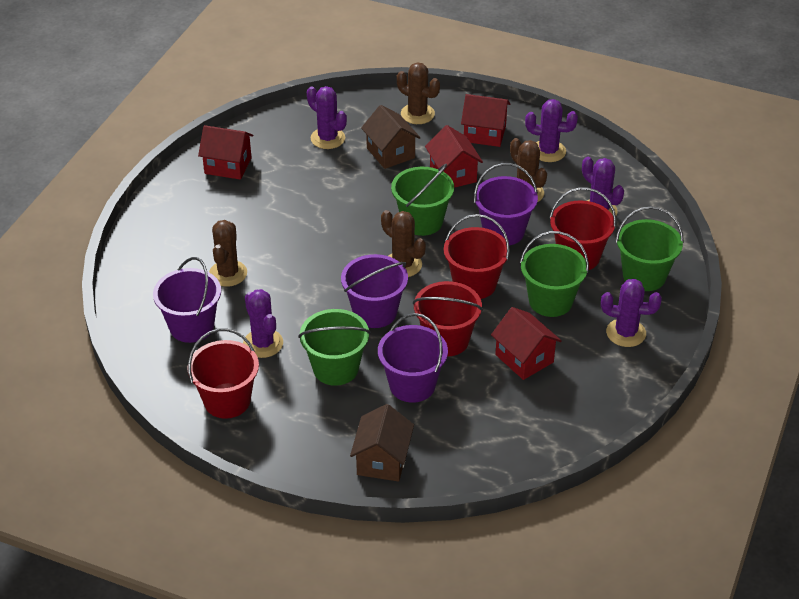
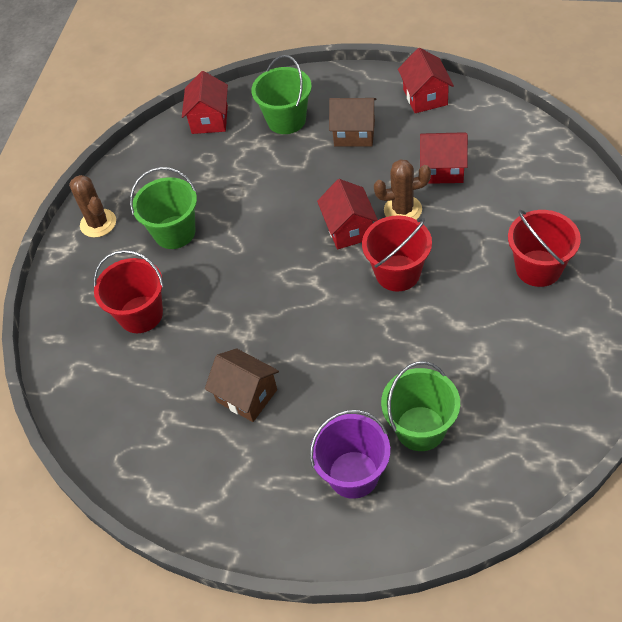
brown cactus: [209,220,247,287] [381,210,426,277] [397,62,440,124] [510,138,547,202] = 4 -> [69,175,116,238] [374,159,431,220] = 2
green bucket: [298,309,371,386] [391,164,454,236] [520,231,589,317] [616,206,684,291] = 4 -> [130,167,197,249] [251,55,312,134] [381,361,460,451] = 3
purple bucket: [153,257,221,343] [341,254,408,328] [378,313,448,403] [474,163,538,245] = 4 -> [310,410,390,499] = 1
purple cactus: [243,289,283,358] [307,86,347,149] [525,99,578,162] [582,157,624,215] [601,279,662,347] = 5 -> none = 0
red bucket: [187,328,259,419] [413,281,483,357] [444,214,510,299] [550,188,616,270] = 4 -> [93,250,164,333] [362,215,432,291] [508,210,581,287] = 3

